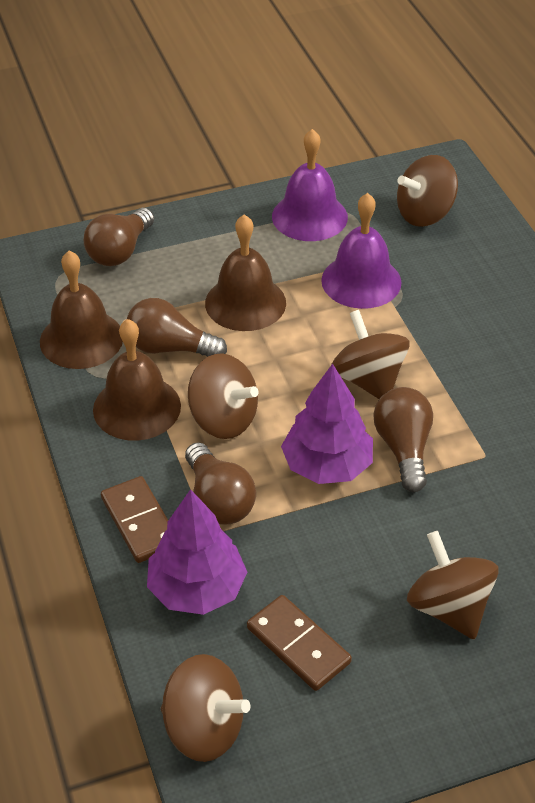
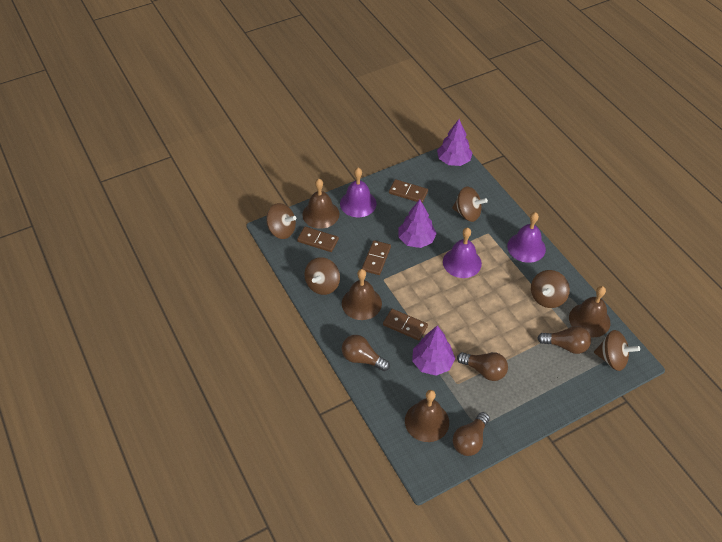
brown bell: [40,251,123,369] [93,319,181,441] [205,214,286,331] = 3 -> [302,179,339,229] [342,269,382,320] [405,390,449,442] [569,286,610,337] = 4
brown domino: [101,476,168,563] [247,595,352,691] = 2 -> [297,226,339,252] [362,240,391,275] [383,309,428,341] [389,179,428,203] = 4
purple bell: [272,129,348,241] [321,193,401,309] = 2 -> [340,168,376,217] [443,228,482,278] [507,212,546,263] = 3
purple tree: [147,489,247,615] [281,364,373,484] = 2 -> [399,199,437,248] [412,325,455,376] [437,119,473,166] = 3

